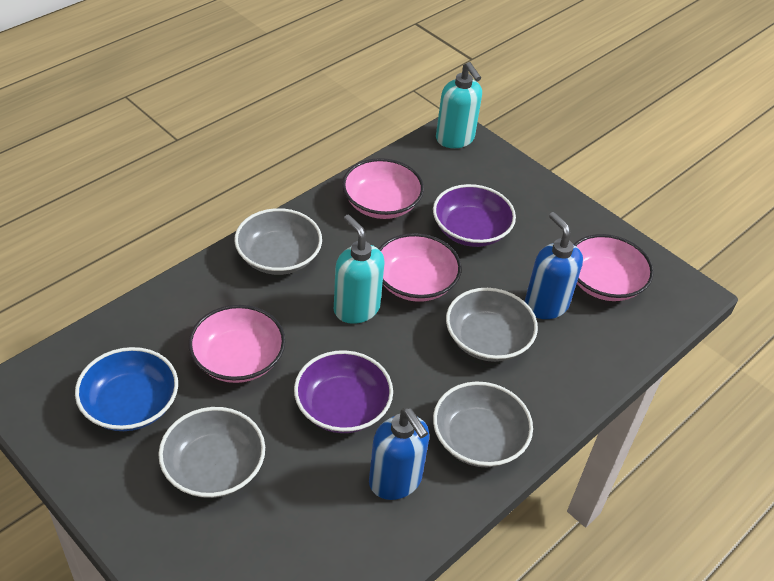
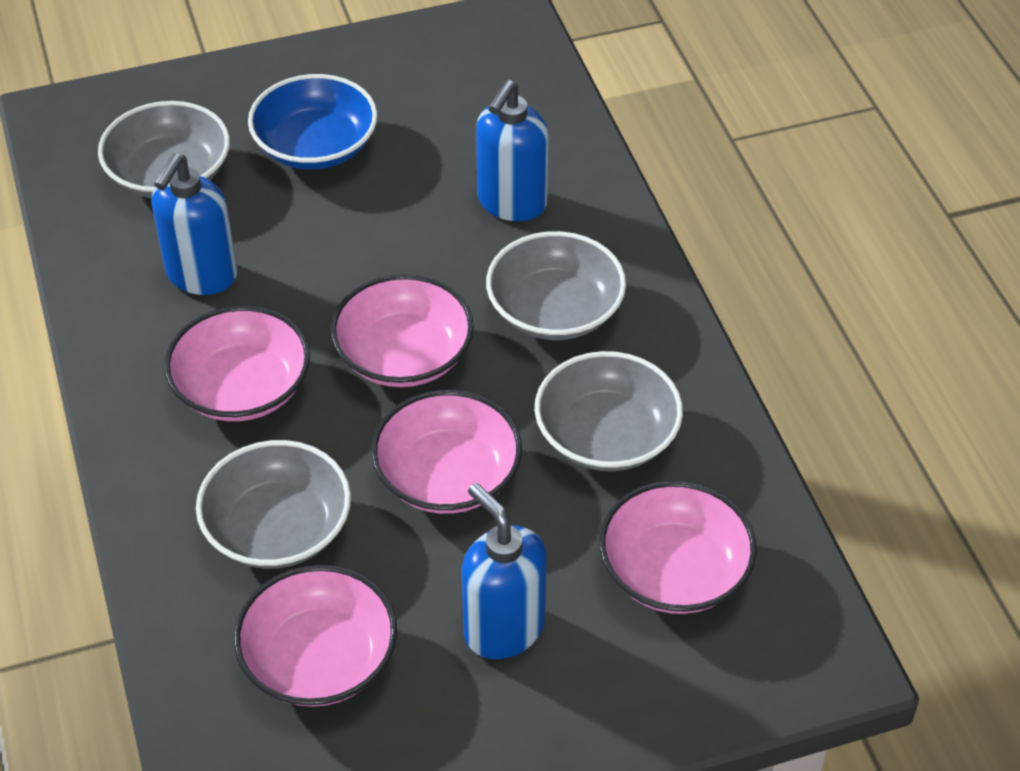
blue soap dispenser: [369,408,429,500] [525,212,583,319] = 2 -> [151,153,237,295] [461,483,547,659] [476,80,549,221] = 3
pink bowl: [188,305,286,383] [342,158,424,219] [379,233,462,302] [573,234,654,301] = 4 -> [164,306,310,421] [234,565,397,707] [331,274,474,387] [371,390,522,514] [599,481,757,614] = 5
purple bowl: [294,350,393,433] [433,184,516,247] = 2 -> none = 0
turquoise soap dispenser: [334,215,385,324] [436,62,482,148] = 2 -> none = 0

